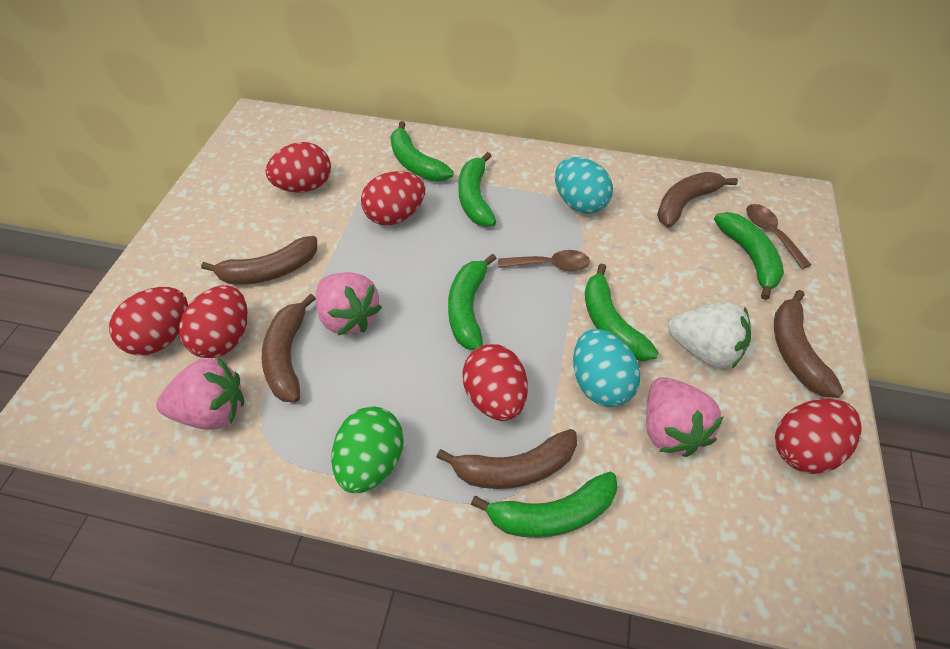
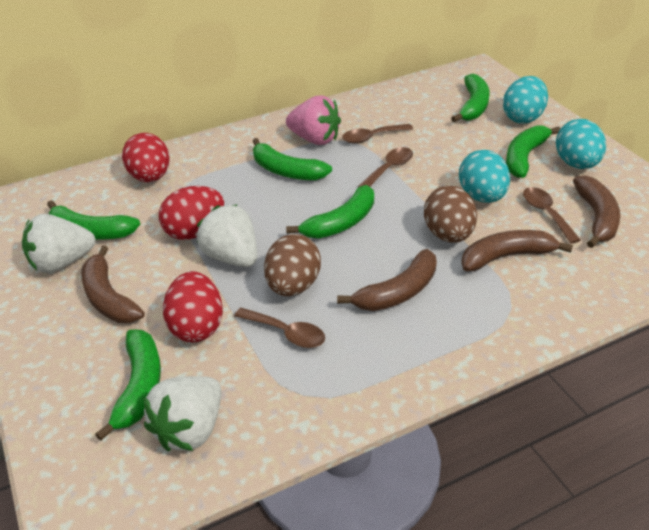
brown banana: [201,236,317,285] [262,293,316,402] [436,429,577,489] [657,172,738,228] [774,290,844,398] = 5 -> [81,246,145,323] [337,249,437,311] [461,230,573,271] [573,176,620,248] = 4
brown egg: none = 0 -> [264,234,321,296] [424,186,477,243] = 2
brown spoon: [498,250,590,271] [746,204,811,269] = 2 -> [234,308,325,348] [342,124,413,144] [358,147,413,188] [523,187,580,244] = 4
green egg: [331,407,404,493] = 1 -> none = 0
pink strawberry: [156,357,244,430] [316,272,382,335] [646,377,723,457] = 3 -> [286,96,341,145] = 1
red egg: [109,287,188,355] [179,285,248,358] [265,142,331,193] [361,171,425,225] [462,344,528,421] [775,399,862,474] = 6 -> [122,133,170,182] [159,186,224,240] [163,271,223,342] = 3
turquoise egg: [555,157,613,214] [573,329,640,407] = 2 -> [459,150,510,203] [503,76,548,124] [556,119,606,169] = 3
white strawberry: [668,302,751,368] = 1 -> [22,214,95,273] [143,376,221,451] [197,204,257,267] = 3

